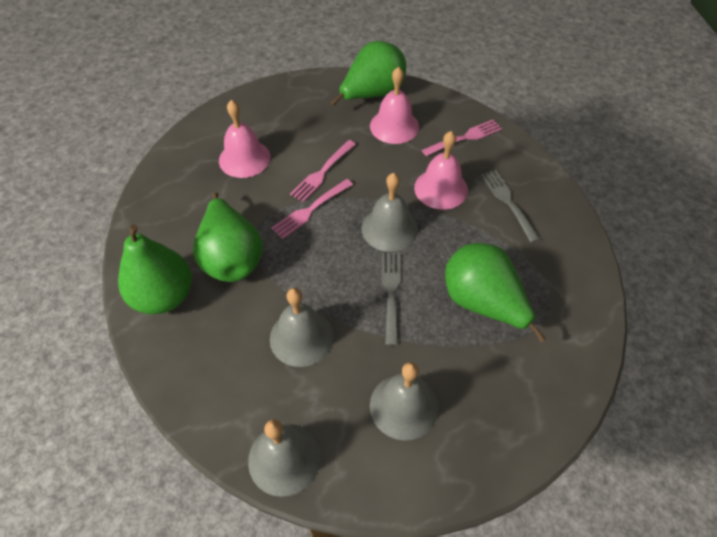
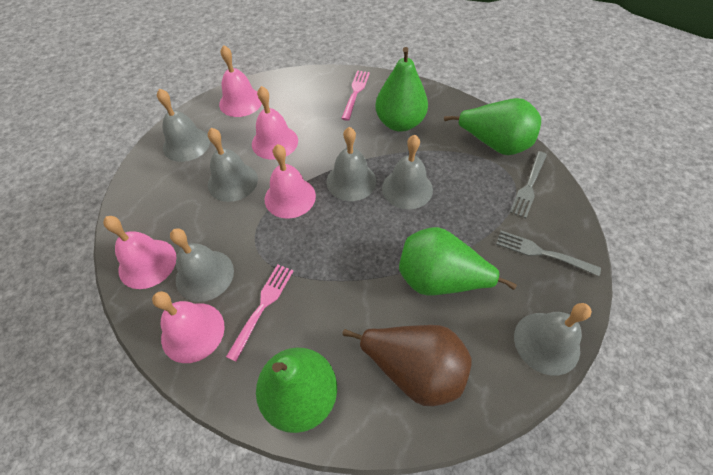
brown pear: none = 0 -> [342,325,472,406] = 1
grey bell: [248,420,320,497] [270,288,334,367] [362,173,418,252] [370,362,438,441] = 4 -> [157,89,210,162] [170,229,234,302] [208,128,258,202] [326,127,376,201] [382,135,433,209] [514,303,592,375] = 6
pink bell: [219,100,271,178] [370,67,419,144] [414,131,468,210] = 3 -> [103,216,177,289] [152,291,225,363] [219,45,262,117] [252,86,298,160] [265,144,316,219] = 5
pink fork: [271,179,353,239] [290,140,356,202] [422,120,502,156] = 3 -> [226,264,293,362] [341,70,370,121] = 2

